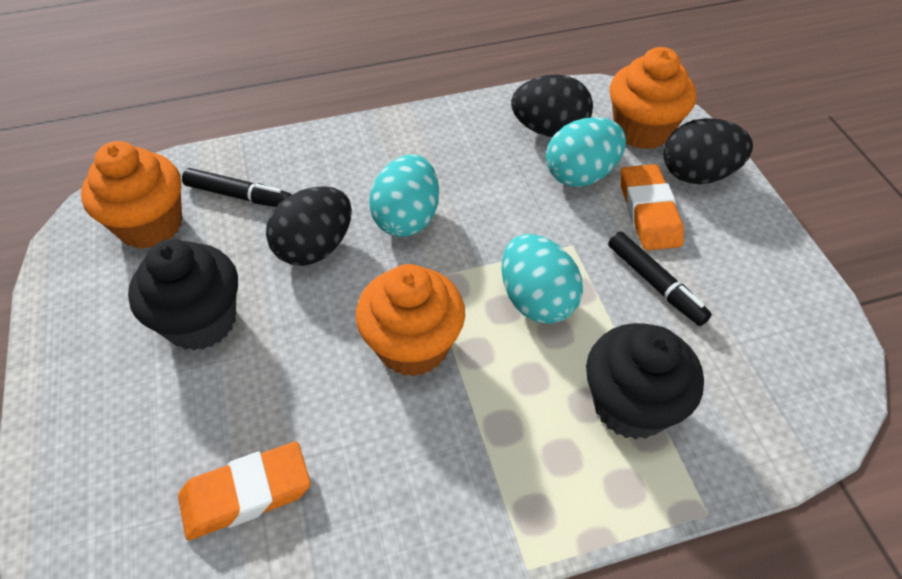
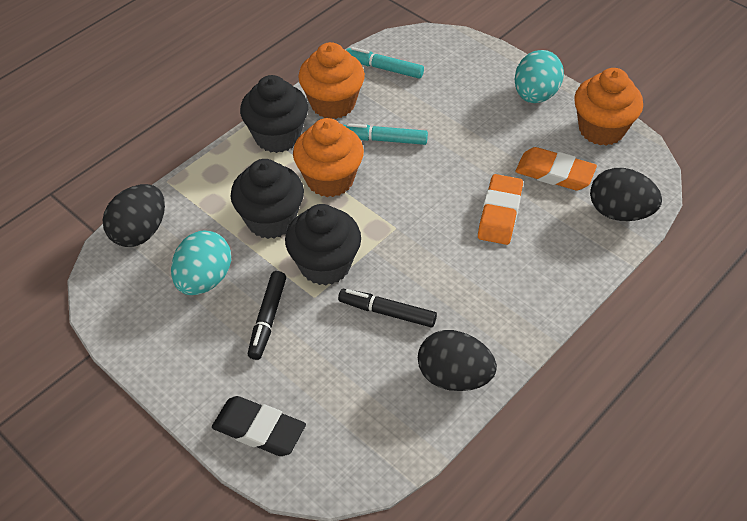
black cupcake: [128,239,238,351] [586,323,704,439] = 2 -> [231,159,304,239] [240,75,308,153] [285,204,361,285] = 3
black eraser: none = 0 -> [212,396,306,456] = 1
turquoise egg: [369,154,439,237] [501,234,583,324] [546,117,626,187] = 3 -> [171,231,231,295] [514,50,564,103] = 2
turquoise marker: none = 0 -> [344,123,428,145] [346,47,424,79] = 2

